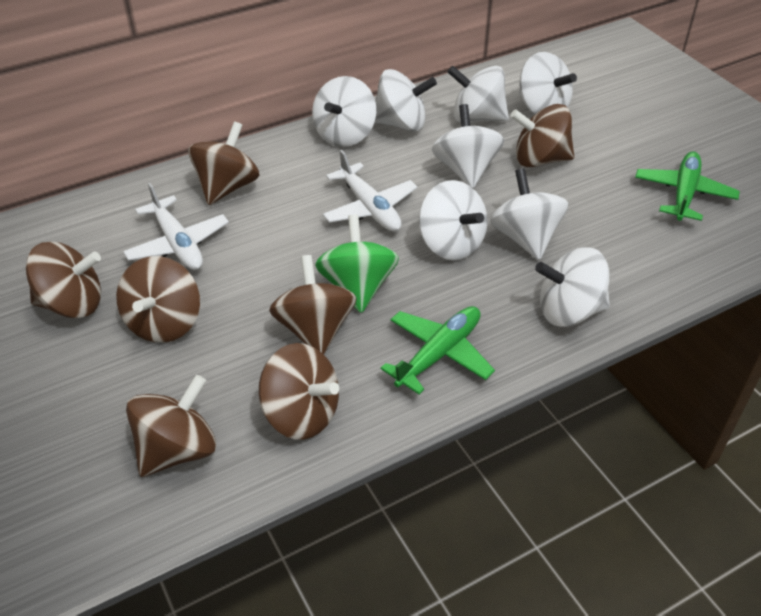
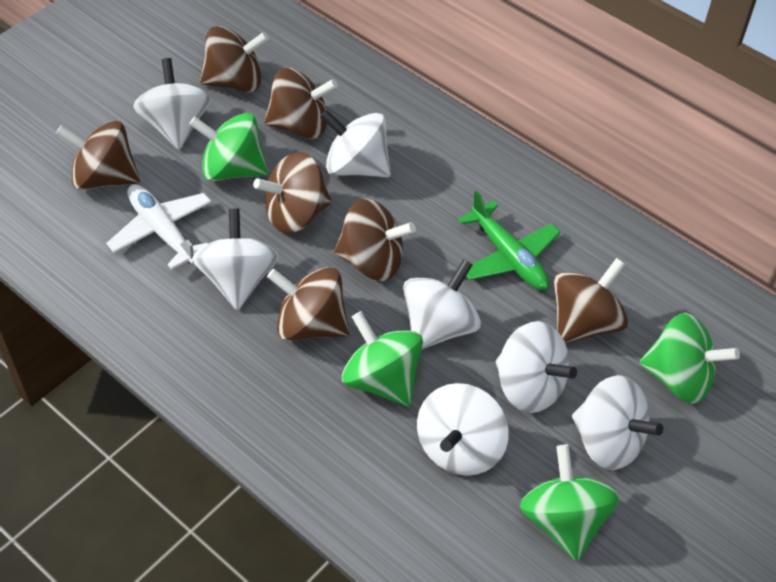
green plane: [381,306,495,395] [635,151,740,221] = 2 -> [458,190,561,290] = 1
green spinning top: [315,215,399,313] = 1 -> [189,113,268,181] [342,311,423,406] [520,445,620,561] [639,313,740,404] = 4
white plane: [123,183,229,270] [323,150,417,232] = 2 -> [106,184,212,270] = 1
white spinning top: [312,76,376,147] [374,69,437,132] [419,180,488,261] [432,104,504,188] [448,66,509,122] [490,168,569,260] [519,52,577,115] [535,247,610,327] = 8 -> [133,58,211,150] [192,208,279,310] [320,110,391,177] [403,259,481,349] [417,383,509,476] [496,321,577,413] [572,375,663,470] = 7

